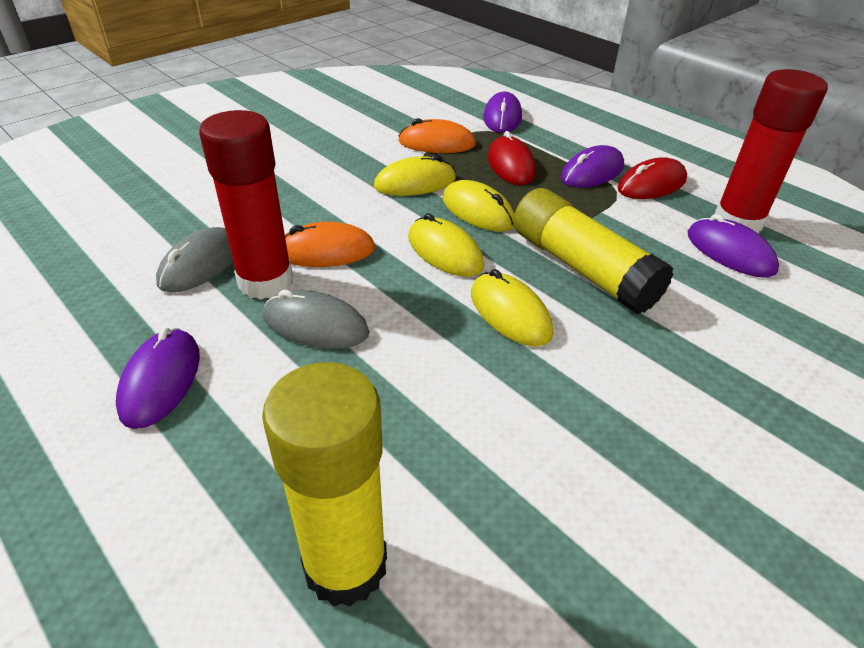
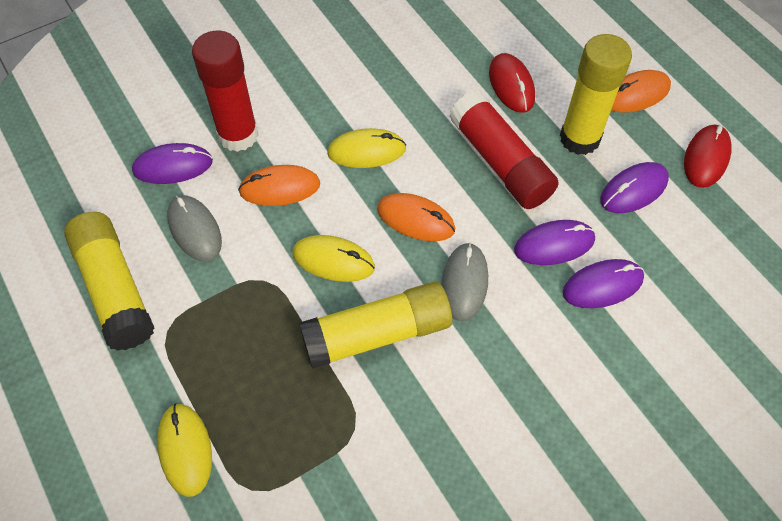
orange mouse: [285,222,375,267] [398,118,476,153] = 2 -> [238,165,320,206] [377,193,455,241] [611,70,671,113] = 3
yellow glue stick: [262,362,387,607] [513,188,674,314] = 2 -> [64,212,154,351] [299,282,452,369] [560,34,632,155] = 3
yellow mouse: [374,155,456,196] [408,213,484,277] [442,180,515,232] [471,269,553,346] = 4 -> [157,403,212,497] [292,235,375,282] [327,128,406,168] = 3

